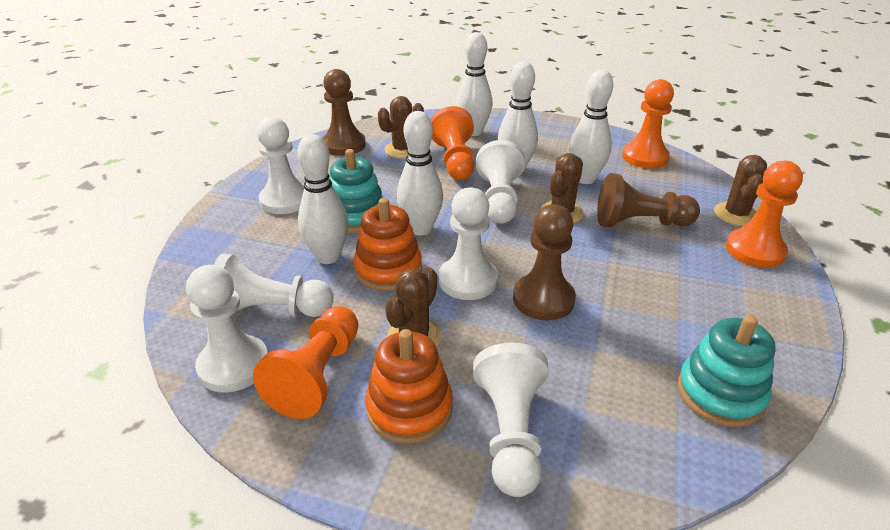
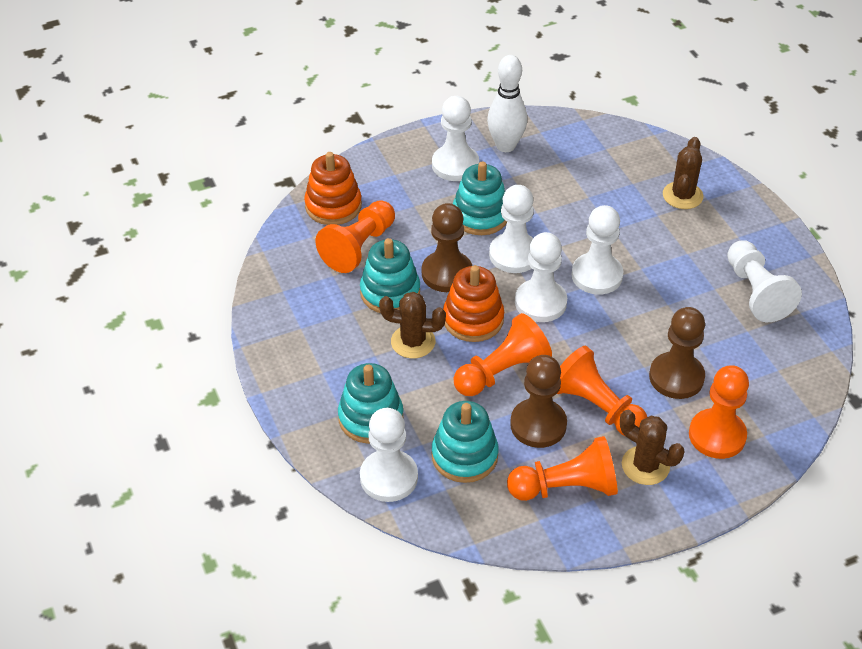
brown cactus: [378,96,424,158] [385,267,442,347] [541,153,584,223] [714,155,767,226] = 4 -> [379,292,446,358] [620,410,684,485] [663,137,703,209] = 3
orange pawn: [253,306,359,419] [431,106,475,180] [622,79,674,169] [726,161,803,268] = 4 -> [315,200,395,273] [454,313,552,396] [507,436,618,501] [557,346,647,436] [689,365,749,459] = 5
turquoise stacking toy: [329,149,384,233] [677,315,776,427] = 2 -> [338,363,403,444] [360,238,420,313] [431,401,499,483] [453,161,507,235] = 4
white bowling pin: [297,134,348,264] [397,111,443,236] [456,32,493,136] [498,61,538,172] [569,70,613,184] = 5 -> [487,55,527,152] = 1

